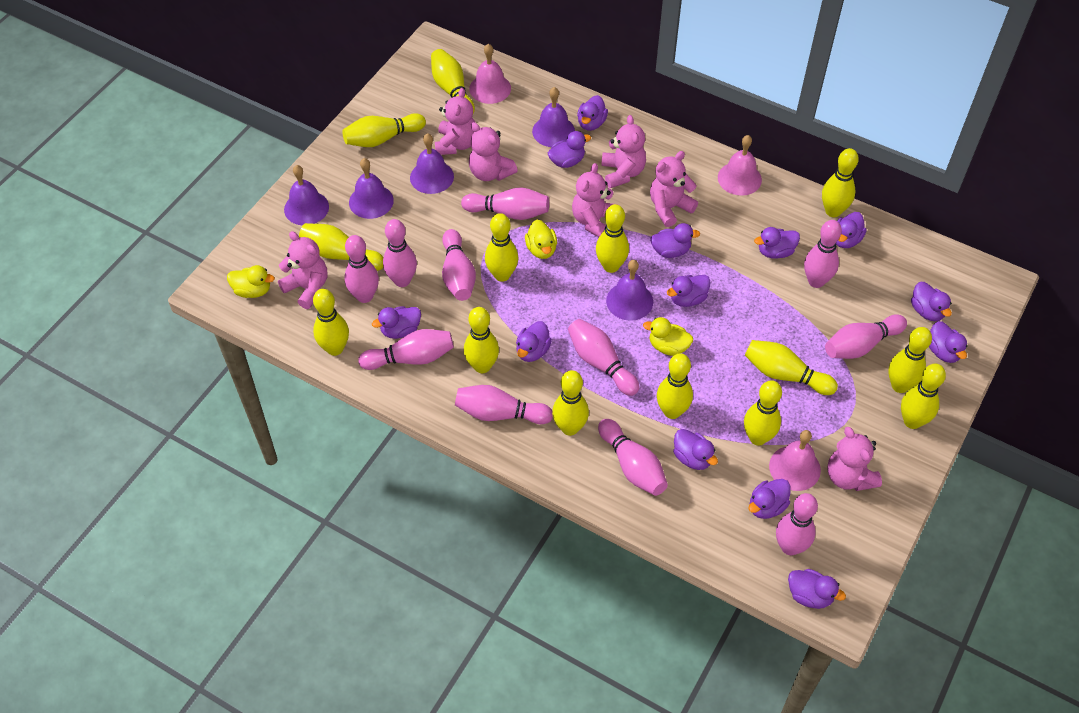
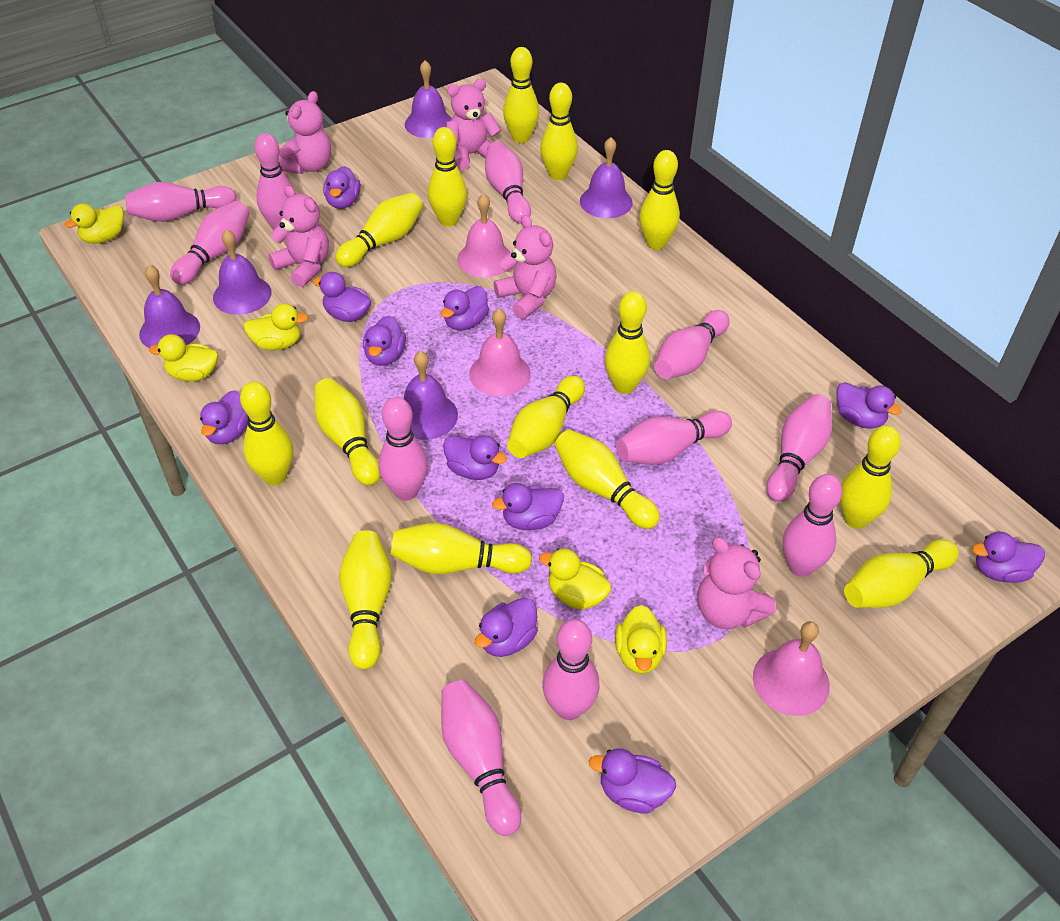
pink teddy bear: [278,231,327,309] [435,88,476,155] [469,122,518,181] [572,163,618,237] [601,115,646,188] [650,151,698,227] [827,427,882,491] = 7 -> [268,185,329,287] [279,91,331,174] [446,79,501,170] [494,215,557,319] [697,537,776,629] = 5
purple duck: [372,306,421,339] [516,321,552,362] [548,131,591,168] [577,95,608,131] [650,223,700,258] [667,275,710,307] [673,429,718,470] [748,479,791,519] [754,227,800,259] [788,569,846,609] [836,212,867,248] [911,282,952,321] [929,321,968,363] = 13 -> [200,391,248,444] [313,272,371,322] [323,166,361,209] [363,316,406,366] [441,286,489,331] [443,435,507,480] [475,597,538,657] [492,483,564,530] [589,748,676,813] [836,382,902,429] [972,532,1045,583] = 11
yellow duck: [227,265,275,298] [525,220,557,259] [643,317,693,356] = 3 -> [64,203,124,244] [149,334,218,382] [243,304,308,350] [539,548,612,610] [615,605,667,674] = 5

